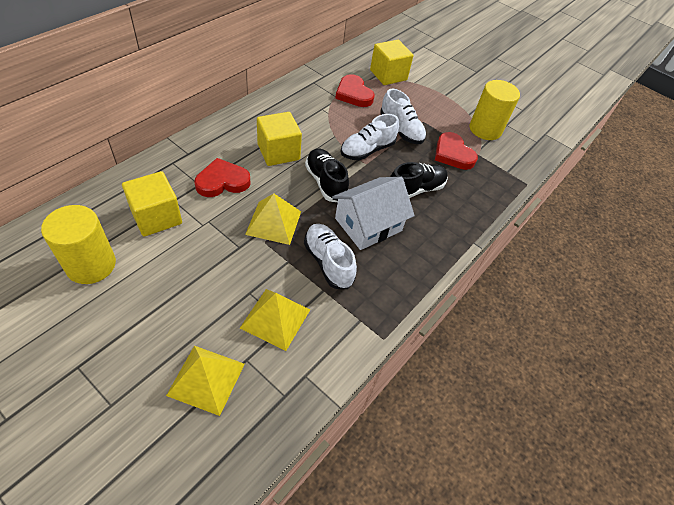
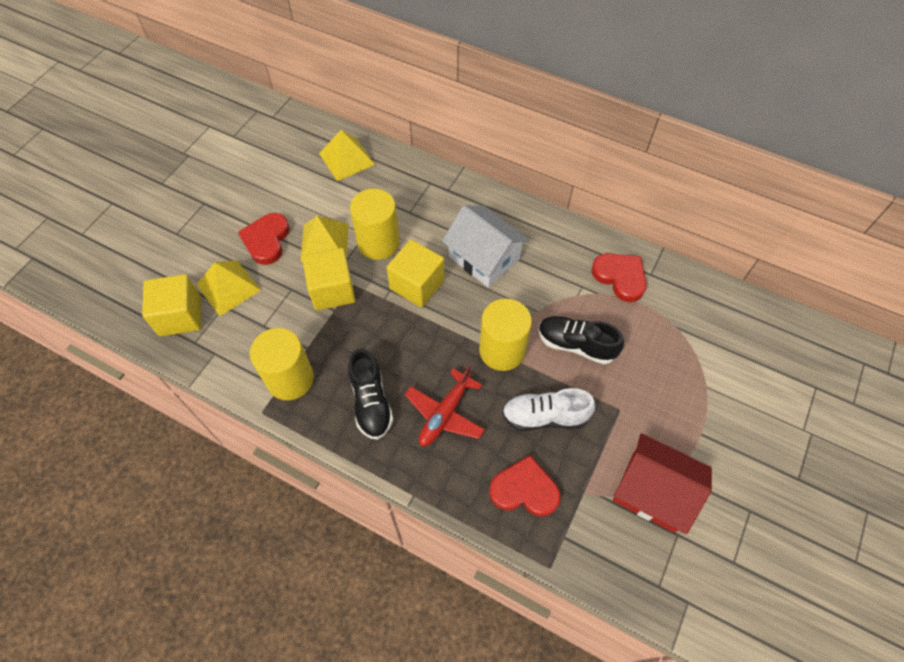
red house: none = 0 -> [613,433,712,534] = 1
red plane: none = 0 -> [405,366,485,446] = 1
white shoe: [304,224,357,289] [340,114,399,160] [380,88,426,144] = 3 -> [502,388,596,431] = 1
yellow cylinder: [41,205,116,284] [470,80,520,140] = 2 -> [250,328,314,400] [350,188,400,260] [479,299,532,371] = 3

